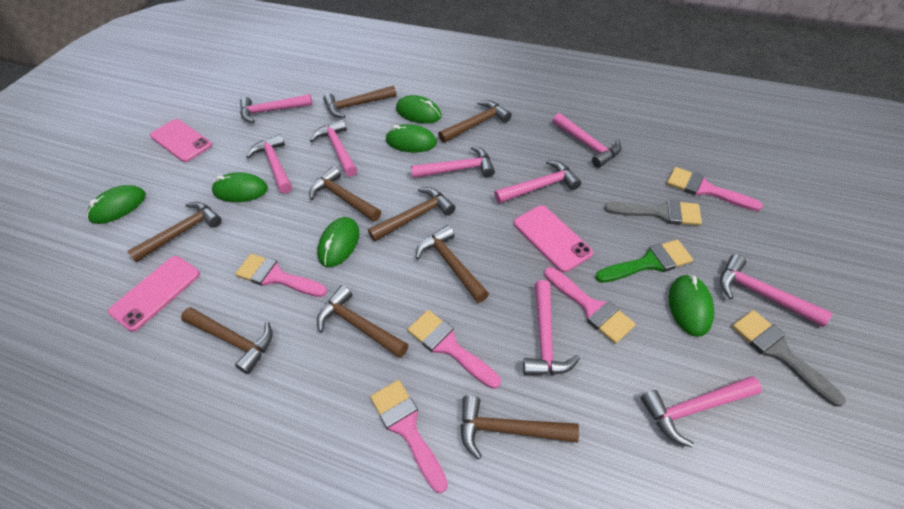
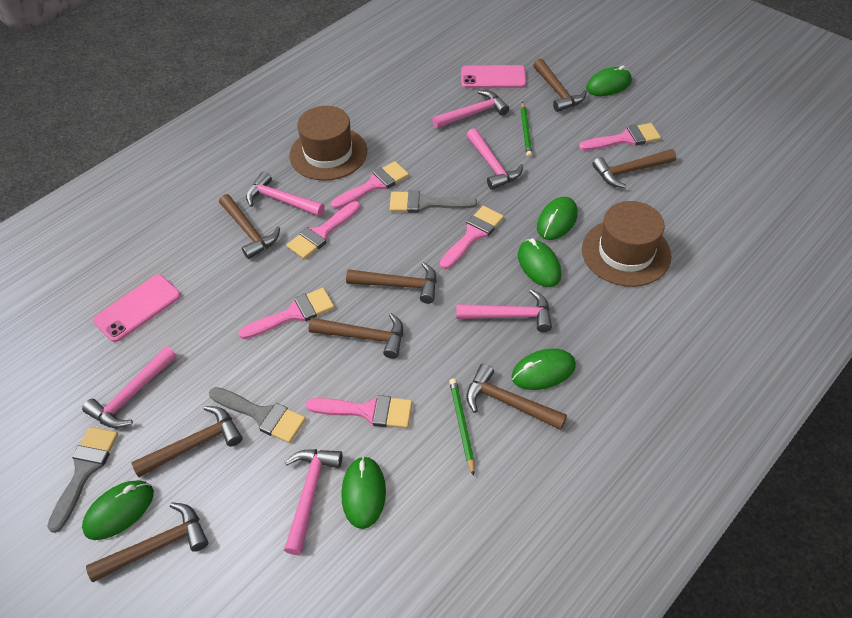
brown hammer: [127,202,222,262] [181,307,272,374] [309,166,381,222] [317,285,408,358] [323,85,397,118] [368,187,455,241] [416,225,489,303] [438,100,512,143] [460,395,579,459] = 9 -> [86,502,208,582] [131,406,243,477] [219,194,280,259] [308,313,403,359] [346,262,437,304] [466,363,567,430] [533,58,587,112] [592,149,676,188] = 8
brown hat: none = 0 -> [289,106,367,181] [582,201,671,287] = 2
green brush: [595,240,693,283] = 1 -> none = 0
green pencil: none = 0 -> [449,378,475,476] [521,102,532,157] = 2
grey brush: [604,200,702,226] [732,310,846,407] = 2 -> [47,427,118,533] [209,387,306,443] [390,190,477,213] = 3
pink brush: [235,254,327,297] [370,380,448,493] [407,310,501,389] [544,267,636,344] [666,167,763,211] = 5 -> [238,288,334,339] [287,201,361,259] [306,395,412,428] [331,161,409,209] [440,206,504,269] [579,123,661,151] = 6
pink hammer: [240,94,313,123] [246,134,292,194] [310,119,357,177] [411,146,495,178] [494,160,581,204] [523,280,580,375] [552,113,622,168] [641,376,762,447] [720,254,832,327] = 9 -> [82,346,177,428] [246,172,325,216] [284,449,343,555] [432,90,509,129] [457,289,552,332] [466,128,523,190] = 6
pink phone: [108,256,200,332] [150,119,212,162] [514,205,593,273] = 3 -> [93,274,181,342] [461,65,526,88] = 2

